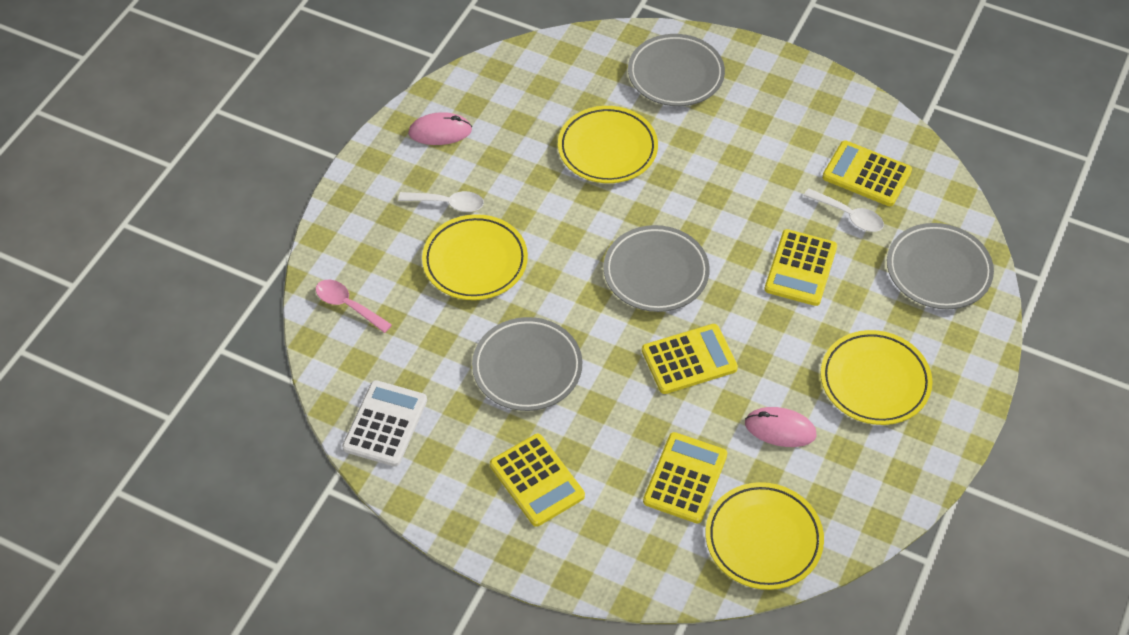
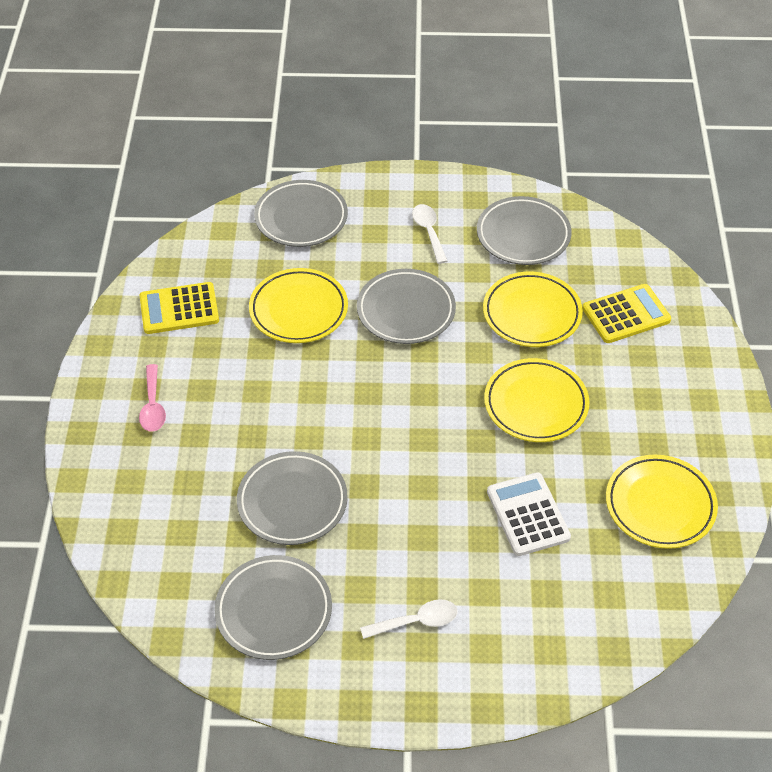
grey plate: [472,317,582,411] [604,225,710,312] [628,34,725,106] [887,223,994,309] = 4 -> [214,555,332,660] [237,451,347,545] [254,180,348,247] [357,269,456,344] [477,196,571,265] = 5
pink mouse: [408,112,472,145] [745,407,816,447] = 2 -> none = 0
yellow calculator: [490,434,585,527] [642,324,738,394] [643,432,727,523] [764,229,837,306] [822,140,912,206] = 5 -> [139,282,219,334] [582,284,671,343] = 2

